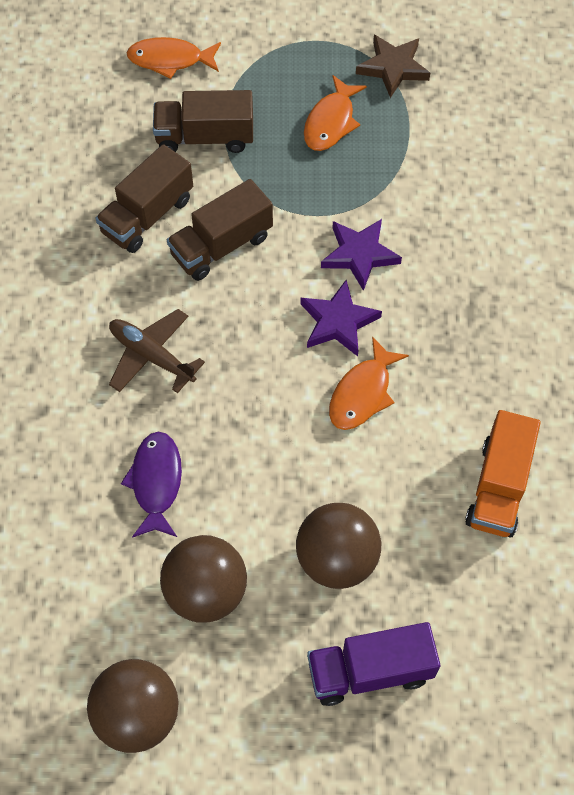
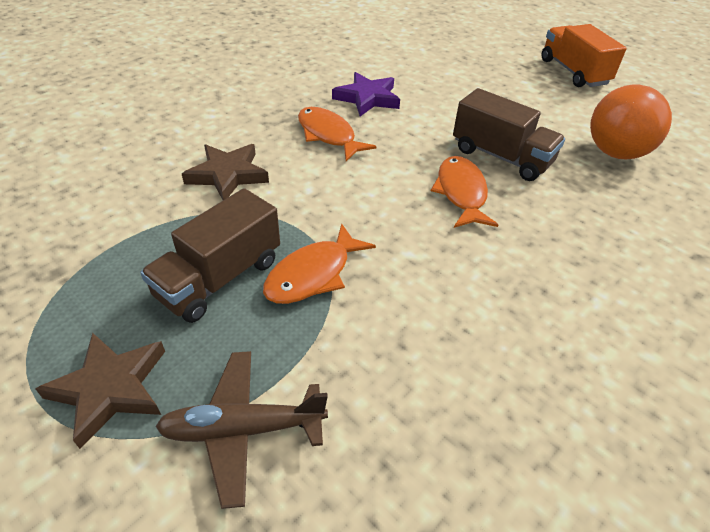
brown ball: [87,659,178,753] [160,535,247,623] [296,503,381,589] = 3 -> none = 0
brown star: [356,35,430,98] = 1 -> [35,332,165,449] [182,144,269,200] = 2
brown truck: [95,144,193,253] [153,90,253,153] [167,179,273,281] = 3 -> [140,188,280,323] [453,88,565,181] = 2
orange ball: none = 0 -> [590,85,672,160] = 1
purple fish: [121,431,182,538] = 1 -> none = 0
purple star: [300,280,382,356] [321,219,402,291] = 2 -> [332,72,400,116] = 1
purple truck: [307,622,440,706] = 1 -> none = 0

